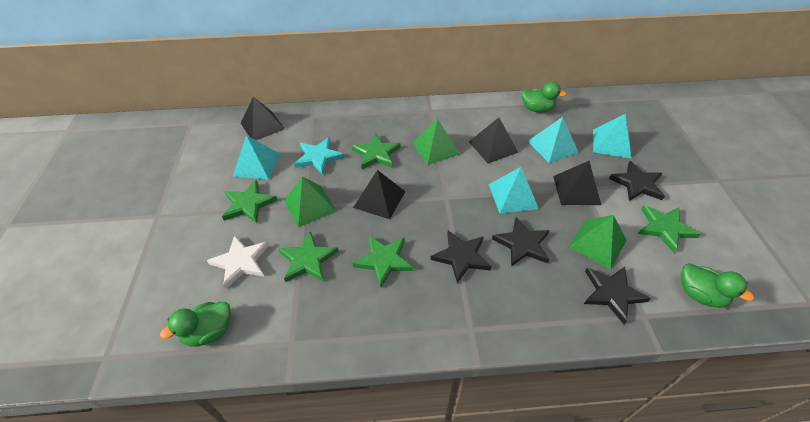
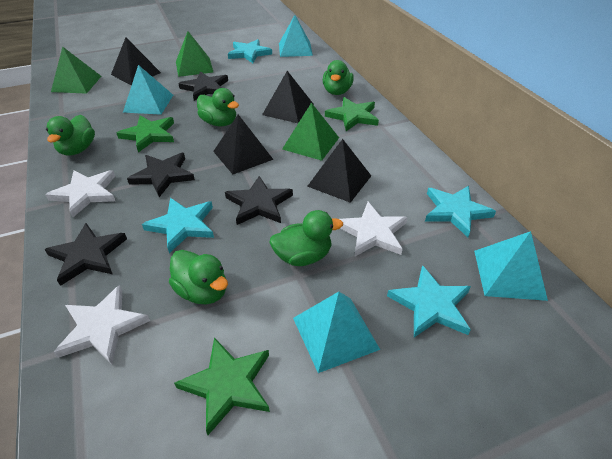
green duck: [160,302,231,347] [521,82,567,113] [681,263,754,308] = 3 -> [46,115,95,156] [169,250,228,304] [197,88,239,126] [269,210,343,266] [323,60,354,95] = 5
green star: [222,180,277,223] [278,231,339,282] [352,134,401,169] [353,236,414,288] [638,205,701,253] = 5 -> [117,115,174,152] [174,337,270,435] [325,97,379,131] = 3
turquoise star: [294,137,344,175] = 1 -> [142,198,214,253] [228,39,272,63] [387,265,471,337] [425,186,496,237] = 4
white star: [207,235,269,289] = 1 -> [45,170,115,217] [54,285,150,365] [340,202,408,257] = 3

